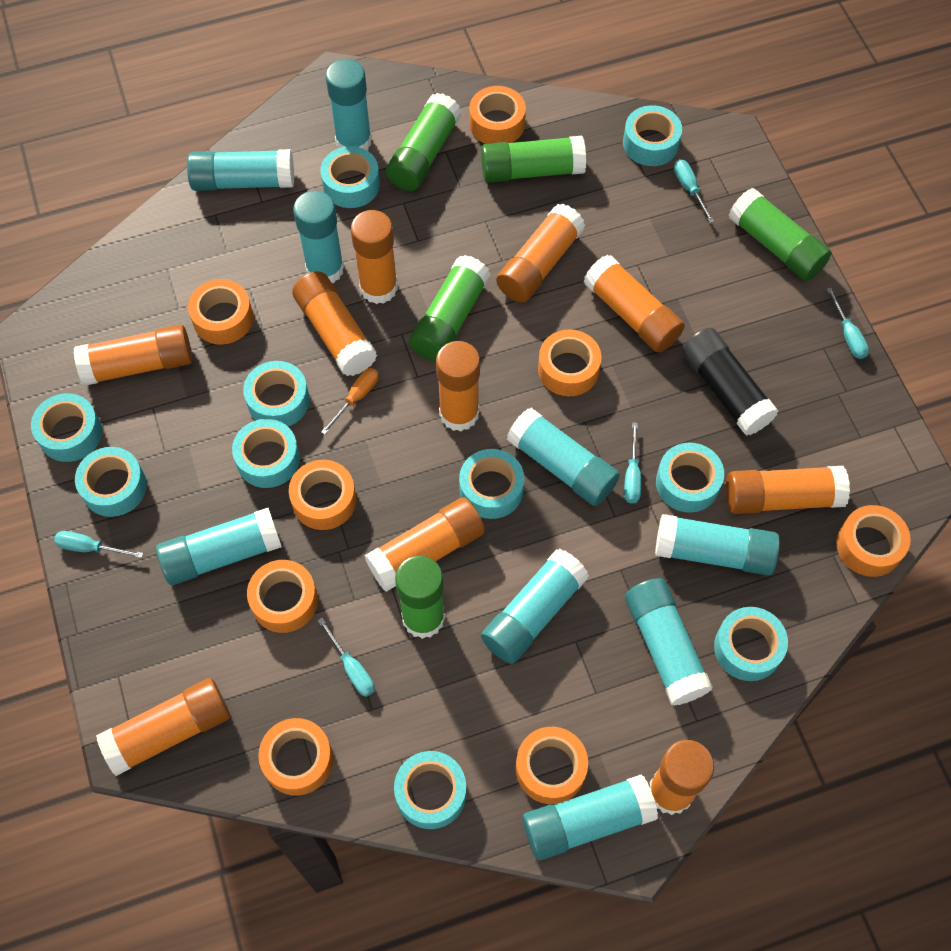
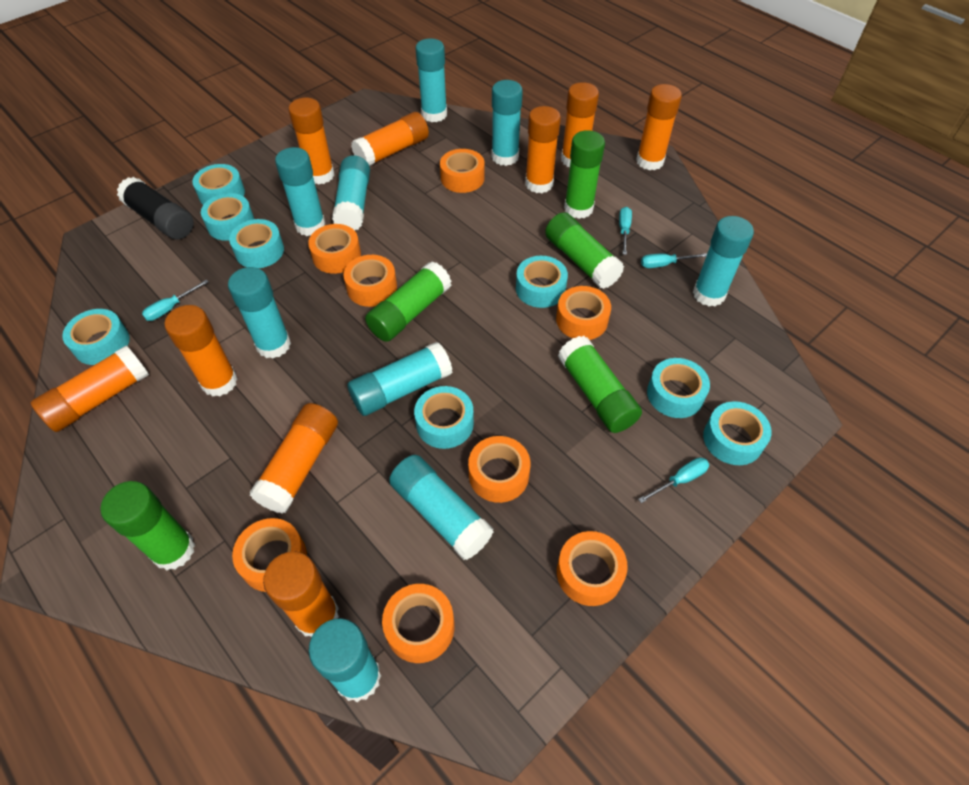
orange glue stick: [74,324,192,386] [96,678,230,776] [292,271,377,376] [351,210,398,304] [365,497,485,592] [436,341,480,431] [496,204,585,303] [583,255,685,353] [650,740,714,815] [726,466,850,514] = 10 -> [31,345,149,432] [164,305,238,396] [249,403,338,514] [263,552,339,637] [288,98,335,185] [351,112,429,166] [525,106,561,193] [561,82,599,167] [636,84,682,170] = 9
orange screwdriver: [321,368,379,435] = 1 -> none = 0
turquoise screwdriver: [54,531,143,558] [318,618,375,697] [624,422,641,504] [674,159,714,223] [826,288,869,359] = 5 -> [142,280,208,321] [619,207,632,255] [638,457,709,503] [641,253,707,268] = 4
turquoise tape: [31,393,102,462] [75,447,147,517] [232,419,300,488] [243,361,310,426] [320,146,380,208] [394,751,466,829] [459,449,524,519] [623,105,682,166] [656,443,724,513] [714,607,788,681] = 10 -> [62,309,130,365] [192,164,245,205] [201,193,254,241] [229,219,284,268] [414,386,474,449] [516,256,568,308] [647,358,710,418] [703,401,772,465] = 8

